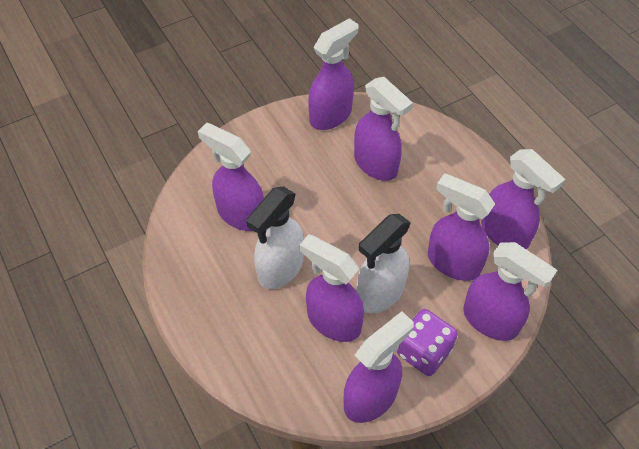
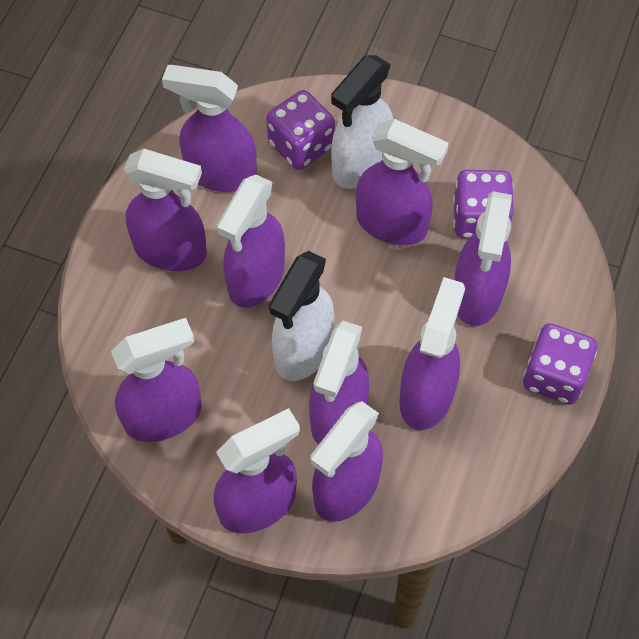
purple dice: [397,309,458,376] = 1 -> [267,90,335,170] [453,170,514,238] [523,323,597,405] = 3
purple spray bottle: [198,123,264,231] [299,234,364,342] [308,18,359,130] [344,311,414,423] [354,77,413,181] [428,173,495,281] [463,242,557,341] [481,149,565,250] = 8 -> [111,318,202,442] [124,149,207,271] [162,65,257,192] [214,408,300,533] [217,174,285,307] [309,321,369,445] [310,401,383,522] [356,119,449,245] [399,277,465,430] [454,191,512,326] = 10

